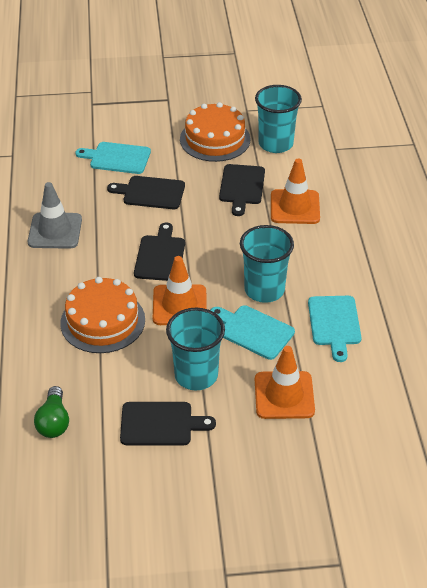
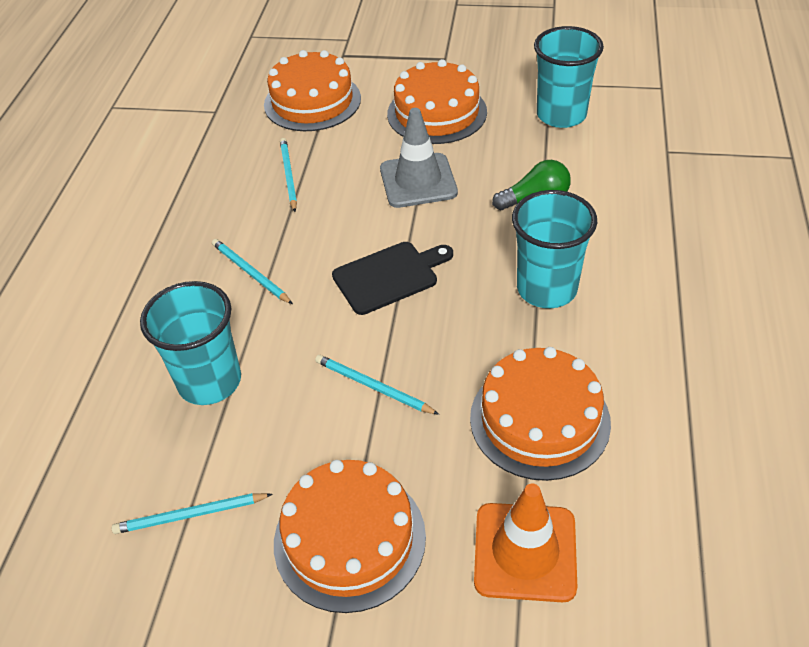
black cutting board: [107,176,185,209] [120,402,216,445] [134,223,185,281] [219,164,265,216] = 4 -> [332,242,453,315] = 1
orange cake: [60,277,145,353] [180,102,251,162] = 2 -> [264,50,361,131] [274,460,426,613] [387,59,487,144] [470,347,611,481] = 4
orange traffic cone: [153,256,207,325] [255,346,315,419] [271,159,320,224] = 3 -> [474,484,577,602] = 1
turquoise cutting board: [75,142,151,174] [210,305,295,360] [308,296,362,362] = 3 -> none = 0
turquoise pencil: none = 0 -> [112,493,273,534] [212,239,293,304] [280,138,297,212] [315,355,439,415] = 4

